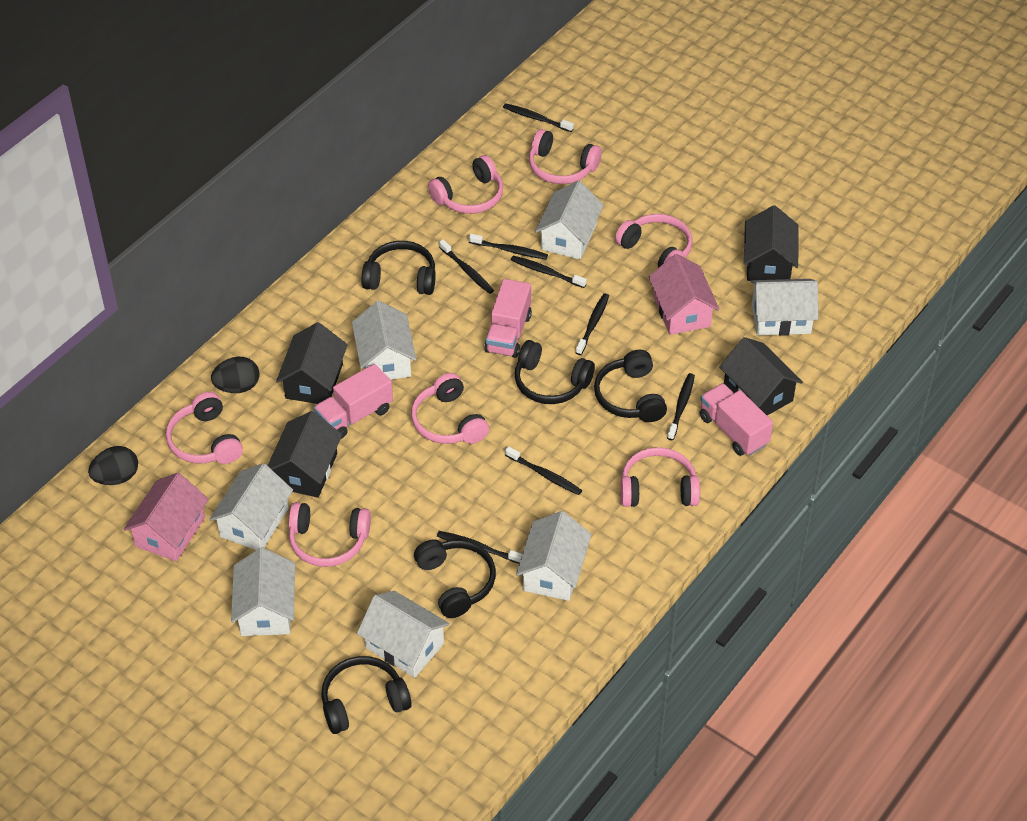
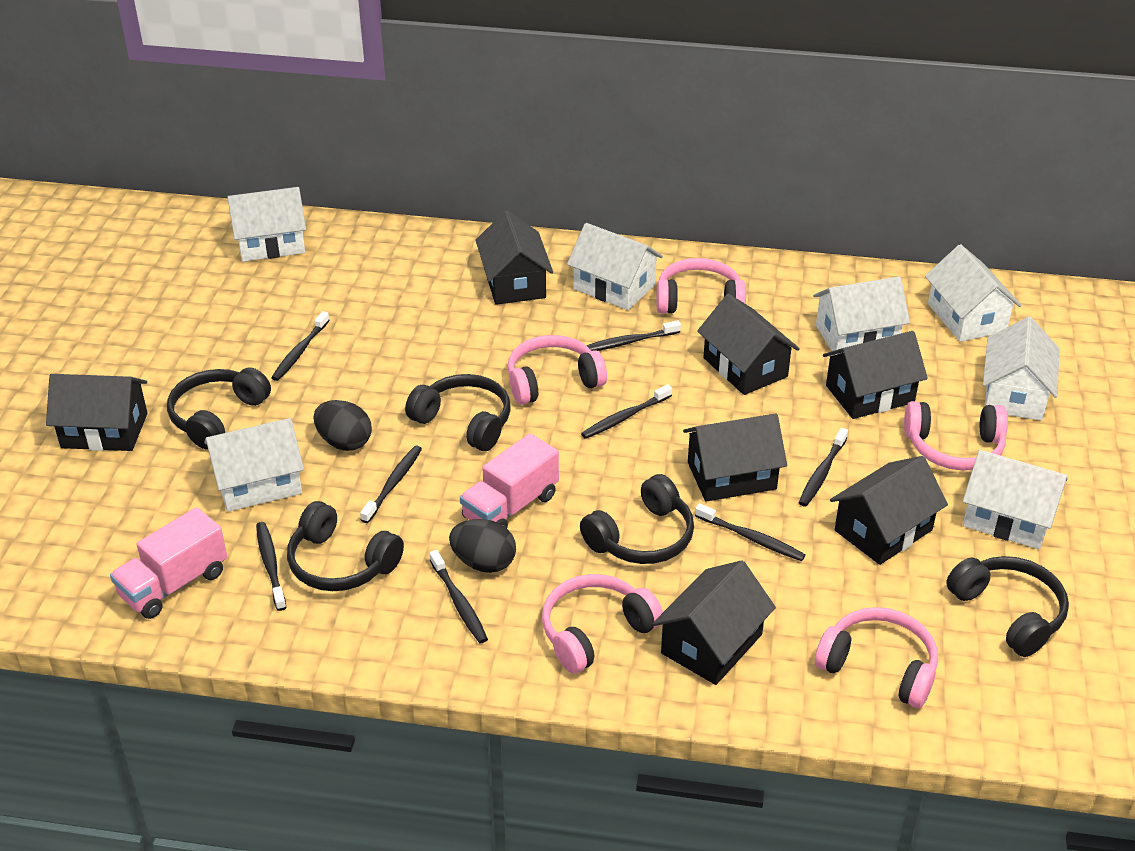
black house: [268,411,342,498] [276,322,348,404] [719,337,803,416] [744,205,799,281] = 4 -> [46,374,148,451] [475,211,553,305] [653,560,776,685] [683,413,787,502] [697,294,800,395] [823,331,928,419] [830,456,948,565] = 7
pink headphones: [166,392,243,464] [289,502,371,567] [411,373,489,444] [428,155,503,214] [529,129,602,184] [615,214,692,268] [620,447,700,507] = 7 -> [508,335,607,405] [542,574,663,674] [656,258,746,314] [815,607,938,708] [904,401,1008,471] = 5
pink house: [124,473,209,561] [648,254,719,335] = 2 -> none = 0
pink truck: [314,364,393,439] [484,279,532,358] [700,383,773,456] = 3 -> [110,507,227,619] [460,433,559,528] = 2

